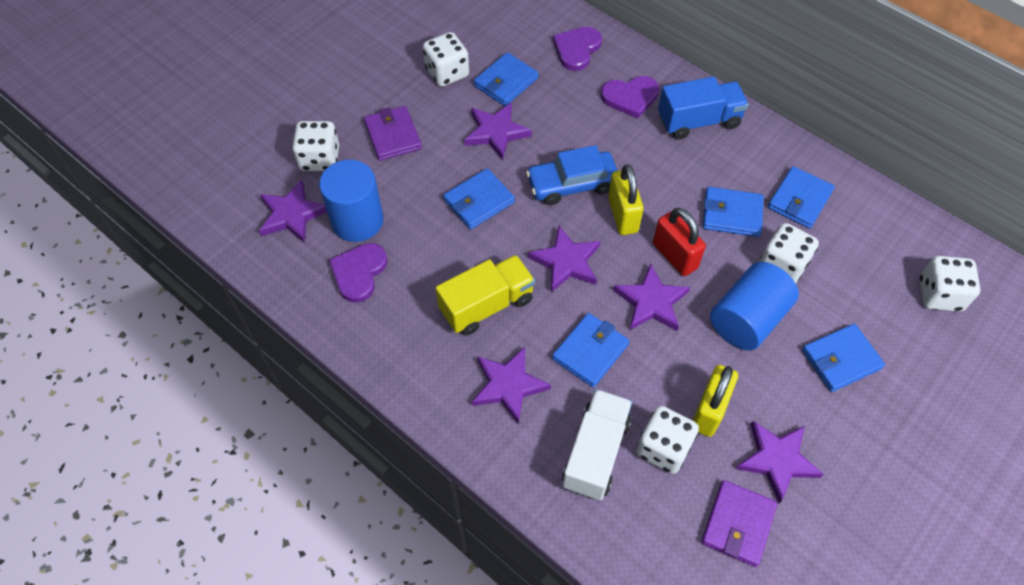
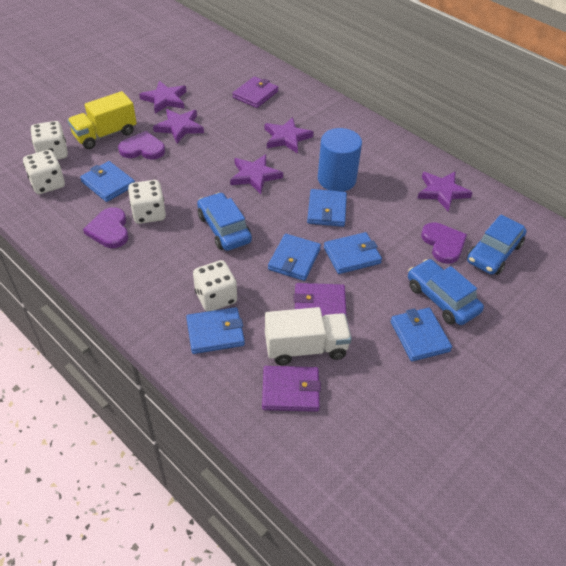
blue car: [526,145,617,205] = 1 -> [197,192,252,251] [408,259,484,325] [467,215,527,275] = 3
blue cylinder: [319,160,384,242] [710,262,799,351] = 2 -> [318,128,362,192] = 1
blue truck: [658,77,749,140] = 1 -> none = 0
purple star: [259,180,327,243] [464,102,532,160] [472,347,551,424] [528,226,600,292] [613,264,690,331] [736,421,824,503] = 6 -> [139,81,187,113] [153,109,204,143] [230,154,283,194] [265,117,313,154] [417,172,473,211] = 5
purple wallet: [364,106,422,161] [701,480,777,567] = 2 -> [232,76,278,108] [262,366,321,412] [294,283,347,317] = 3
red padlock: [653,208,706,276] = 1 -> none = 0
white dice: [292,121,339,171] [423,32,469,87] [636,406,699,474] [760,223,819,283] [920,256,980,312] = 5 -> [23,150,65,194] [30,121,68,160] [128,180,166,224] [193,260,237,312] = 4
yellow padlock: [608,164,644,235] [693,365,738,437] = 2 -> none = 0

